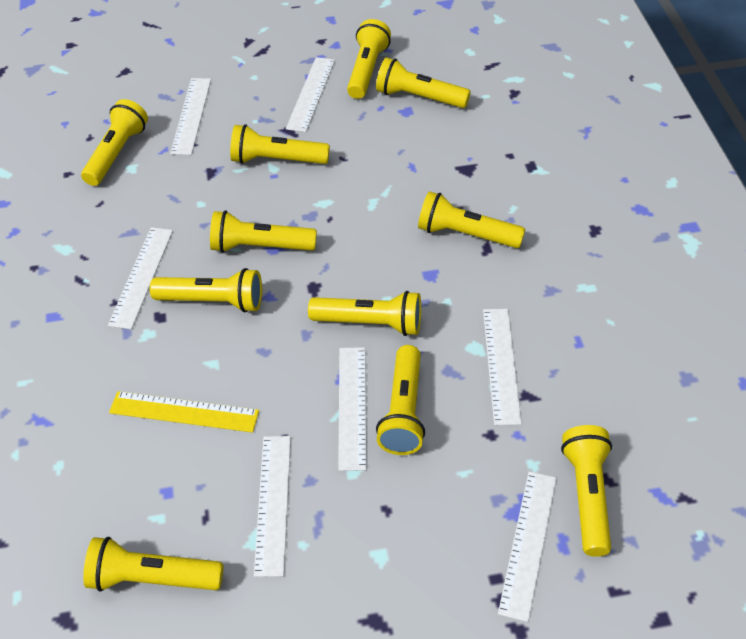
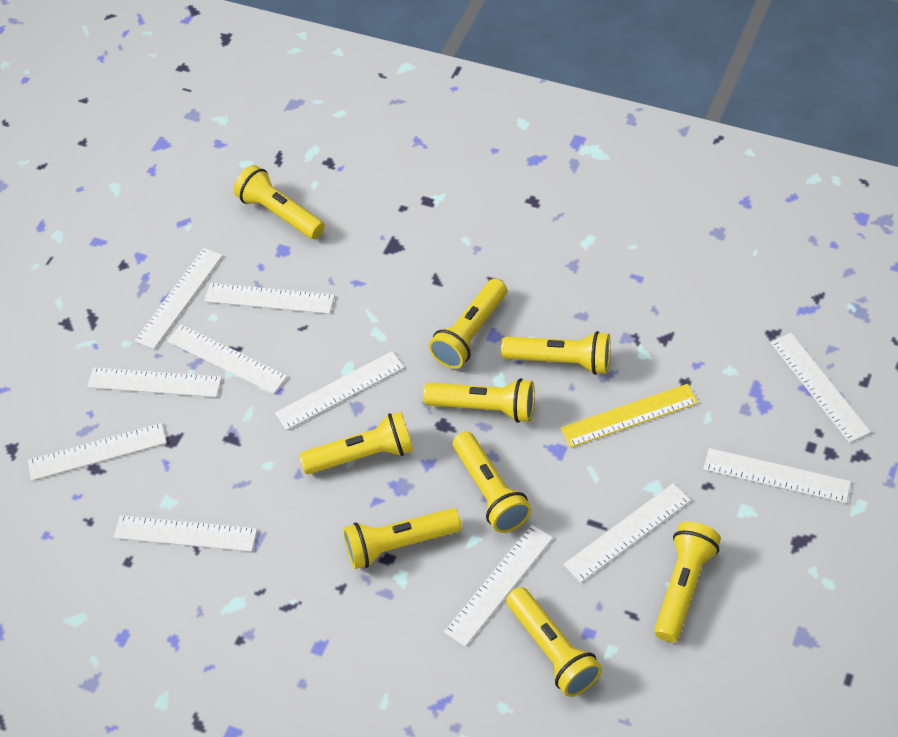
white ruler: [108,227,173,329] [170,78,211,155] [254,436,291,577] [286,57,335,132] [338,347,367,471] [483,309,522,425] [498,471,557,622] = 7 -> [28,423,167,481] [87,367,222,397] [114,515,257,552] [134,248,223,349] [167,324,288,394] [204,283,335,314] [275,351,404,430] [444,525,553,647] [564,483,691,583] [703,448,851,503] [771,333,871,443] = 11
yellow flashlight: [81,99,148,186] [83,537,223,592] [150,268,262,312] [210,210,317,253] [230,124,330,164] [308,291,421,336] [347,19,391,99] [376,57,471,108] [376,345,425,455] [418,191,525,248] [561,425,612,557] = 11 -> [234,165,325,239] [299,412,413,474] [343,508,462,569] [423,378,535,423] [429,279,507,369] [453,432,532,533] [501,331,611,375] [506,587,602,697] [654,522,721,642] = 9

